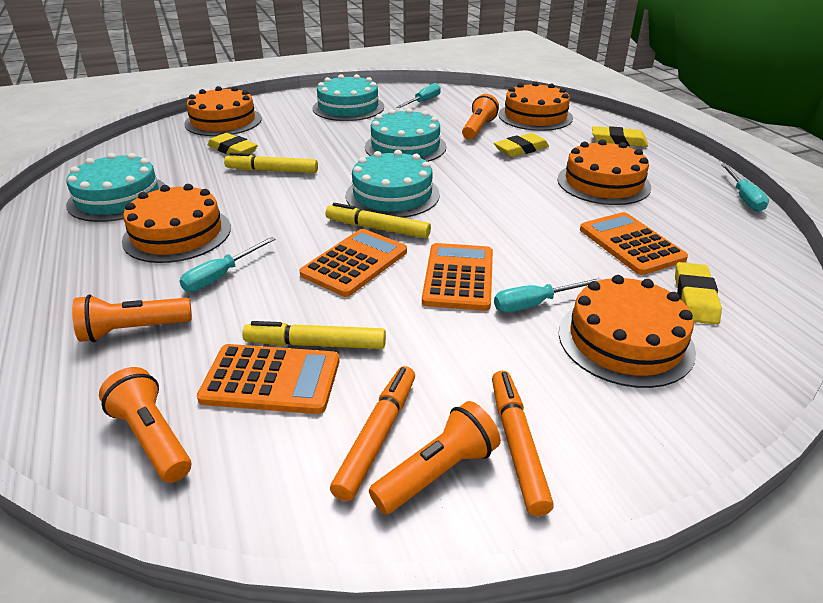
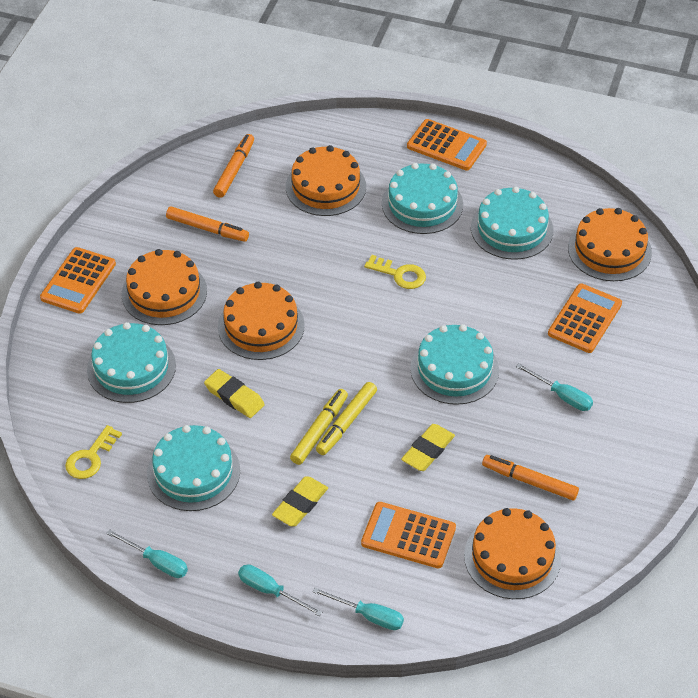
orange flashlight: [72,295,192,342] [99,367,191,483] [369,401,501,515] [462,94,499,140] = 4 -> none = 0
orange marker: [330,366,415,501] [492,371,554,516] = 2 -> [166,206,249,242] [213,134,254,198] [482,455,579,500] = 3
turquoise cake: [66,153,165,222] [313,74,384,121] [346,150,440,218] [365,108,446,162] = 4 -> [87,322,176,403] [147,425,240,511] [382,163,463,234] [410,324,499,405] [471,186,553,260] = 5
yellow eraser: [208,133,258,156] [494,133,549,157] [592,126,648,147] [675,262,722,325] = 4 -> [204,369,265,418] [272,476,328,526] [401,424,455,471] = 3
yellow key: none = 0 -> [65,425,122,479] [364,255,426,289] = 2
yellow marker: [224,153,318,173] [242,321,386,349] [326,203,431,239] = 3 -> [290,389,348,465] [316,382,377,455] = 2

